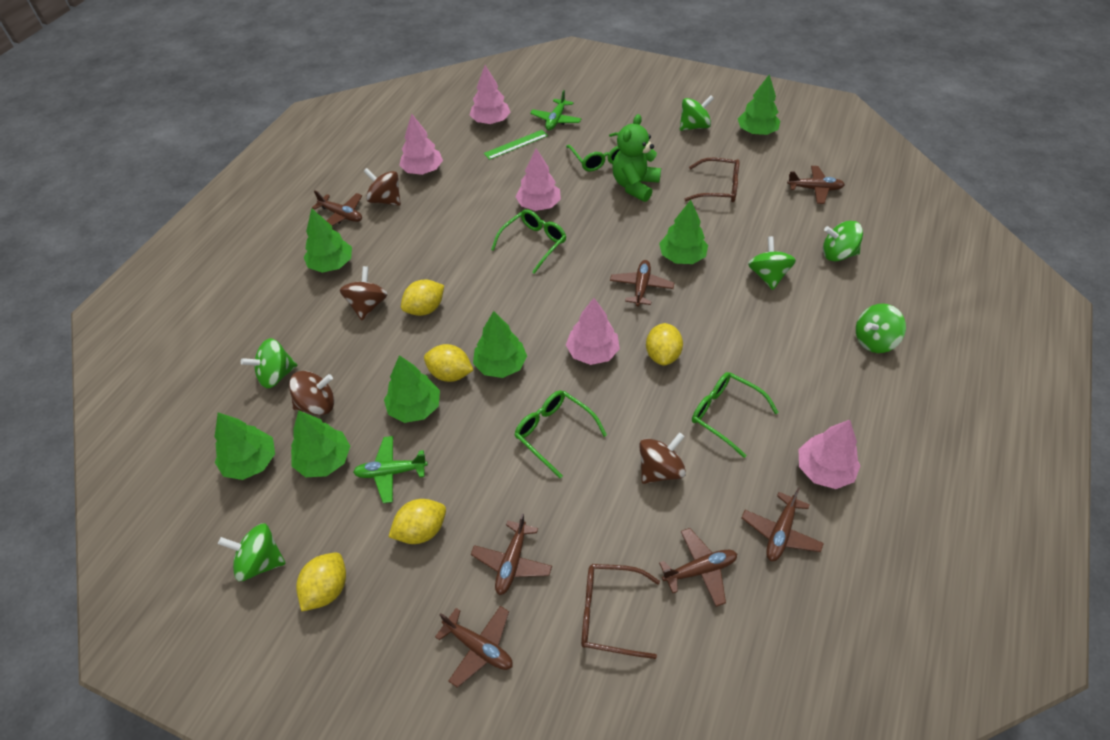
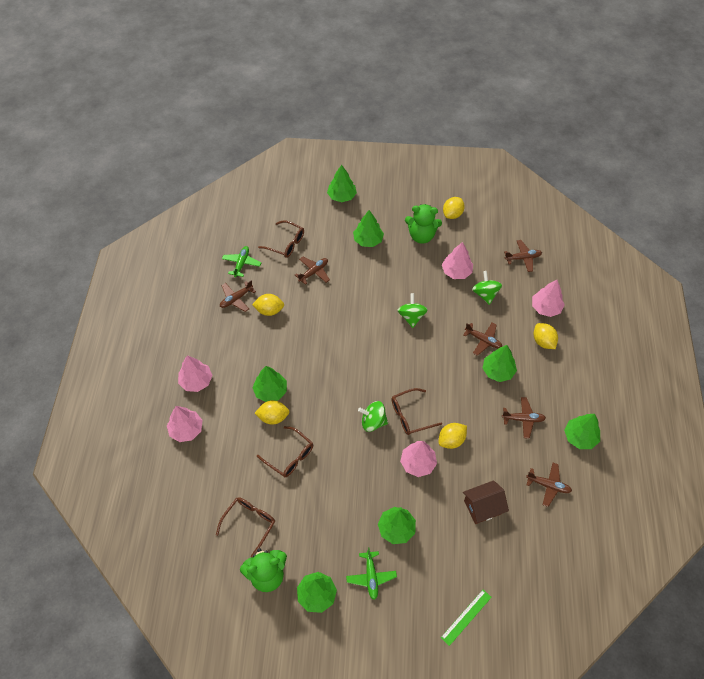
brown glasses: [581,564,660,659] [684,158,740,202] = 2 -> [216,497,275,557] [257,426,313,477] [258,220,304,258] [391,388,442,435] = 4
brown house: none = 0 -> [463,480,509,524] = 1
brown plane: [312,191,362,226] [435,606,513,688] [471,514,552,595] [610,260,674,306] [659,528,737,607] [742,487,824,561] [787,166,845,204] = 7 -> [220,280,256,312] [295,257,330,285] [463,322,502,356] [502,397,546,439] [504,240,542,272] [526,463,572,507] = 6
brown spinning top: [289,371,334,415] [340,266,388,320] [364,168,401,206] [639,433,686,484] = 4 -> none = 0
green glasses: [491,209,566,274] [515,390,607,478] [566,132,619,172] [692,372,779,458] = 4 -> none = 0
green spinning top: [218,523,286,581] [241,338,298,388] [680,95,714,131] [748,236,796,290] [823,221,863,261] [856,304,906,353] = 6 -> [358,401,388,432] [397,293,428,328] [472,271,502,305] = 3
green teddy bear: [612,114,661,202] = 1 -> [240,548,287,592] [405,204,442,244] = 2

